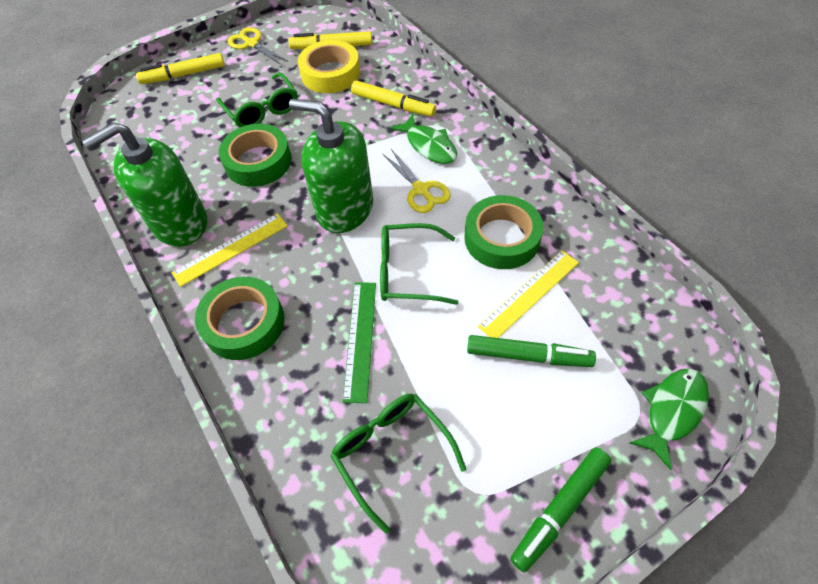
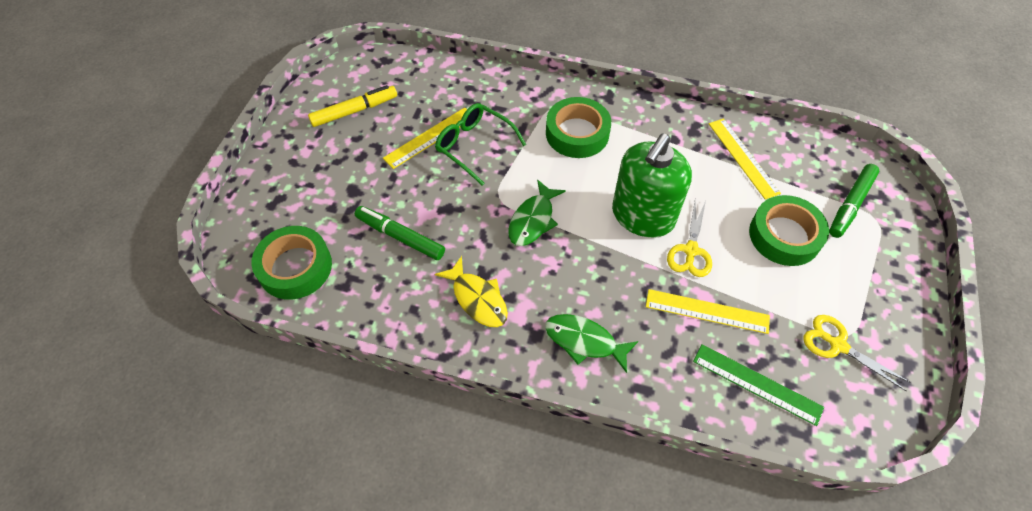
green glasses: [216,72,298,127] [331,394,466,534] [380,223,459,305] = 3 -> [435,103,526,186] = 1
green soap dispenser: [82,122,207,247] [289,99,373,233] = 2 -> [612,133,692,238] = 1
yellow fish: none = 0 -> [435,256,508,327] = 1
yellow marker: [136,53,225,84] [289,31,372,49] [351,80,436,117] = 3 -> [308,85,397,127] = 1
yellow ruler: [171,213,288,287] [478,250,579,338] = 2 -> [383,107,467,169] [646,289,770,334] [709,118,781,200] = 3
yellow tape: [298,40,360,93] = 1 -> none = 0

